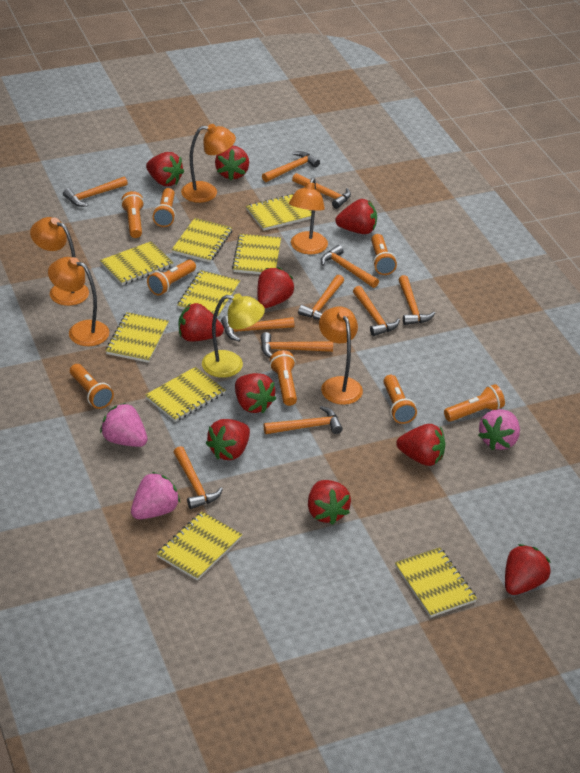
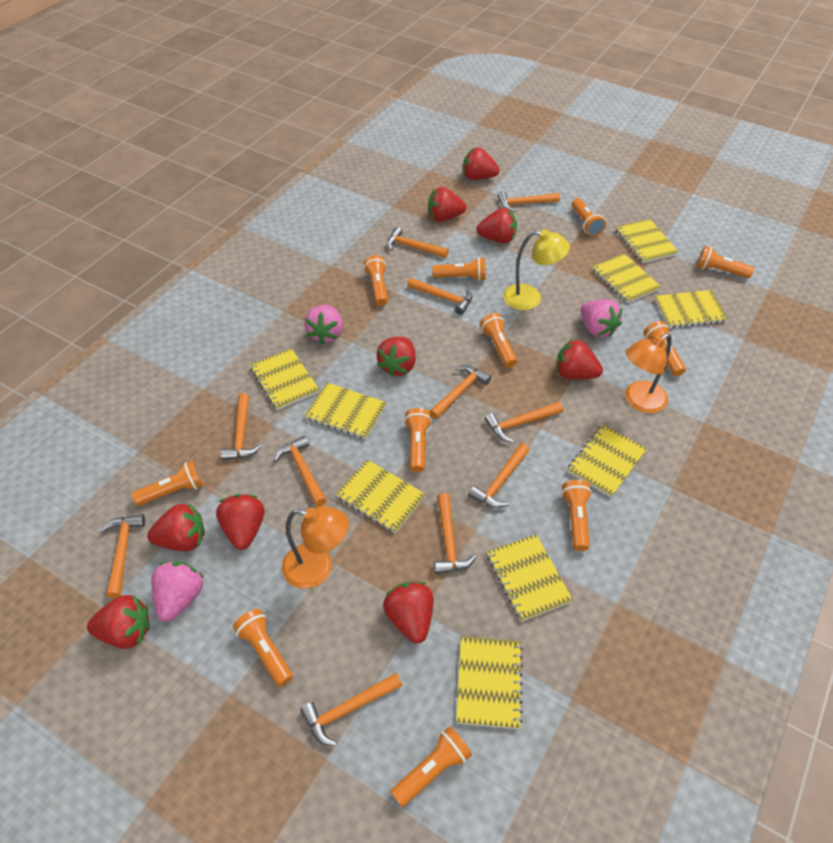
orange flashlight: [70,364,114,409] [121,191,144,238] [147,260,196,296] [152,188,176,227] [270,350,297,406] [371,234,397,275] [383,375,417,424] [444,384,505,422] = 8 -> [132,461,204,506] [233,609,293,687] [363,255,388,306] [391,726,472,807] [404,408,432,473] [433,257,486,281] [480,313,517,368] [561,480,592,551] [572,198,606,237] [643,321,686,376] [696,246,754,278] = 11
orange lamp: [30,217,89,306] [48,257,109,346] [181,124,236,203] [289,178,328,254] [319,306,363,405] = 5 -> [282,506,349,589] [625,333,672,413] = 2
red strawberry: [146,152,184,186] [179,303,224,342] [206,419,250,460] [215,146,249,180] [235,373,276,413] [257,267,294,308] [308,480,351,525] [335,199,377,234] [396,424,445,466] [505,544,551,595] = 10 -> [87,595,150,649] [147,503,205,551] [216,494,264,550] [377,337,416,377] [383,582,434,644] [428,187,466,222] [463,147,500,180] [477,208,517,243] [556,339,603,380] = 9

